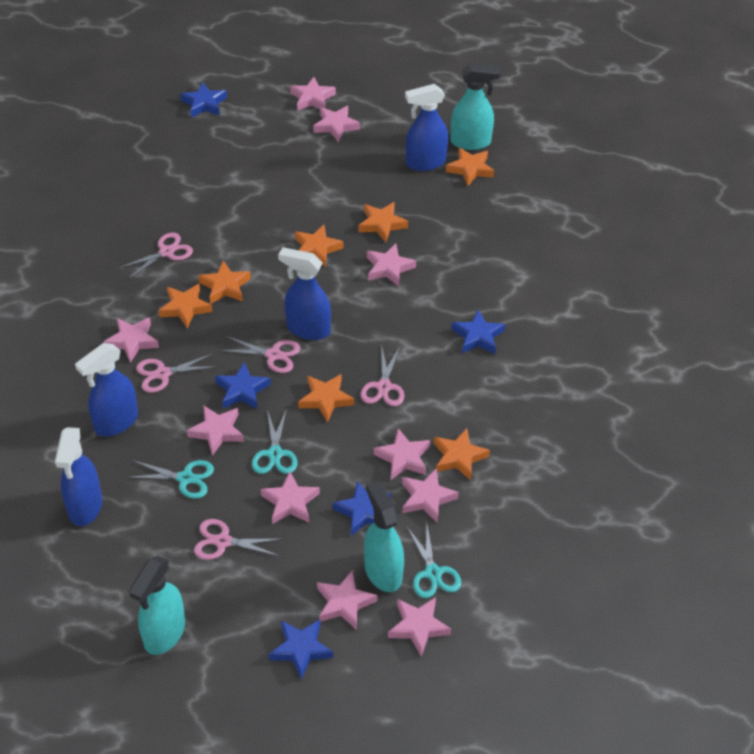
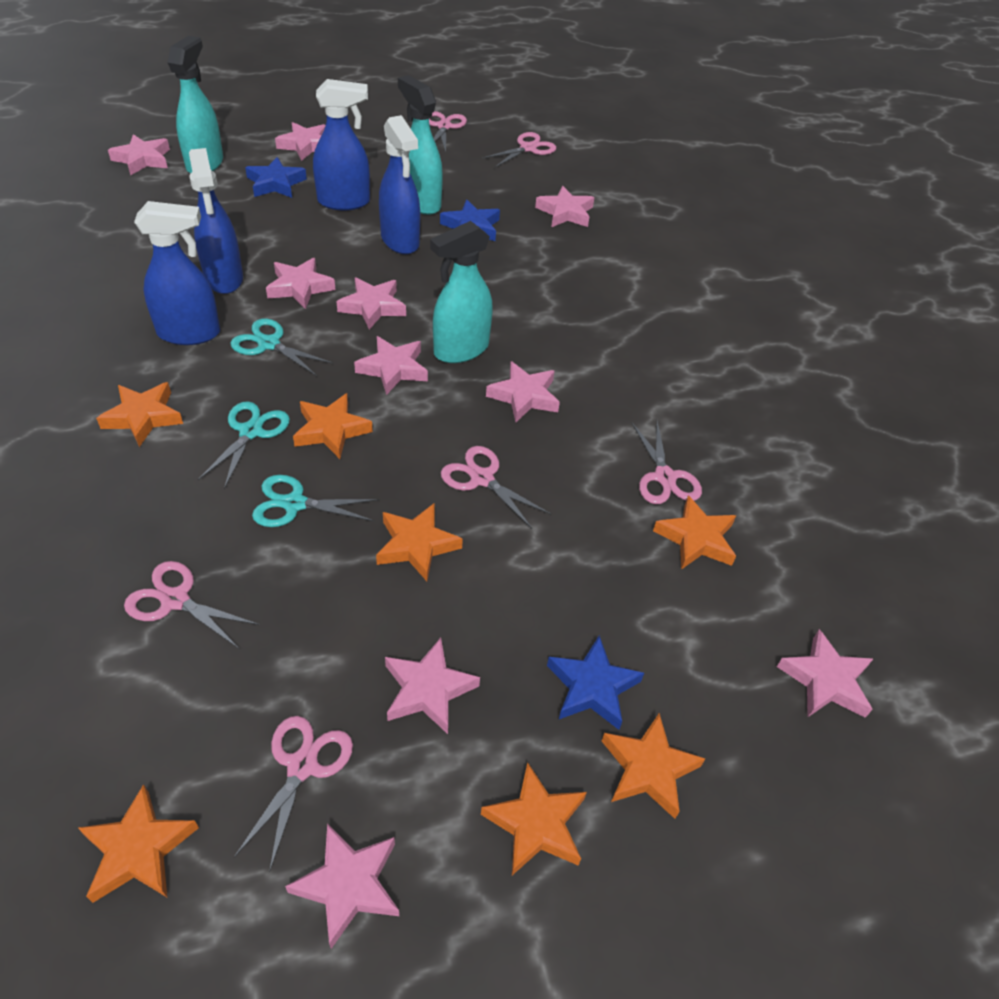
blue star: [180,82,227,118] [215,362,271,410] [269,619,333,680] [333,481,391,536] [452,309,505,354] = 5 -> [245,157,307,198] [440,199,500,241] [547,635,644,730] = 3
pink scissors: [119,233,193,278] [136,354,218,393] [194,519,282,560] [220,336,300,373] [360,347,405,406] = 5 -> [124,561,260,649] [234,716,353,872] [429,111,467,152] [441,446,551,529] [482,132,556,168] [632,421,702,504] = 6

